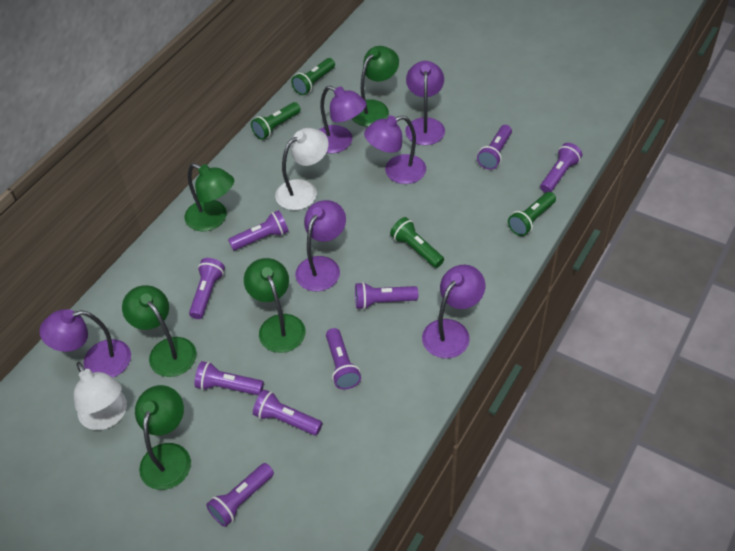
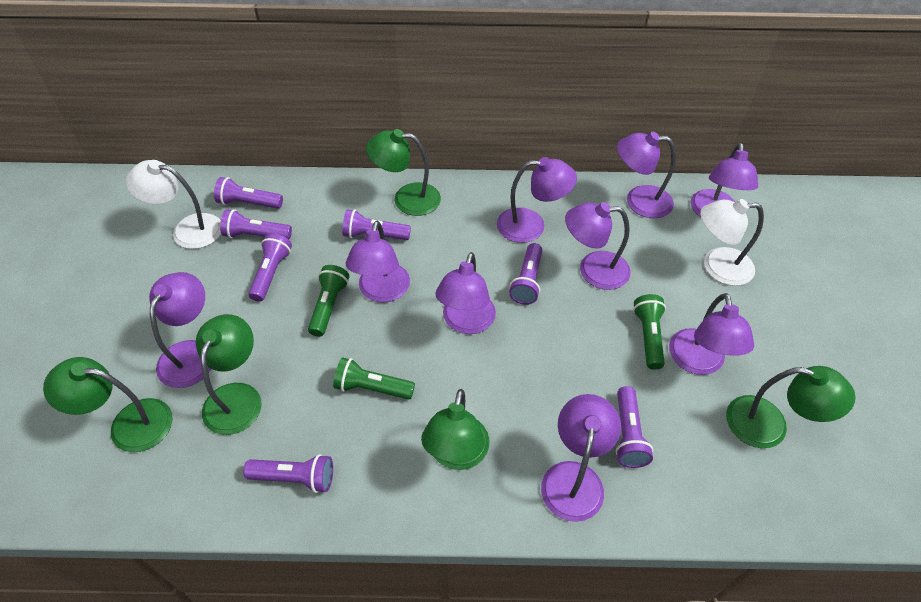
green flashlight: [251,102,301,140] [291,58,335,95] [390,217,444,268] [508,192,556,236] = 4 -> [308,265,349,337] [333,357,415,400] [633,294,666,370] = 3
purple flashlight: [189,258,225,319] [194,361,264,395] [206,463,274,527] [228,210,289,251] [253,390,322,436] [326,328,361,390] [355,282,418,310] [477,125,512,170] [540,143,582,193] = 9 -> [214,177,283,209] [220,209,292,240] [243,454,333,493] [248,233,292,302] [342,209,411,240] [509,243,542,305] [615,386,653,468] = 7
purple lamp: [39,309,131,378] [295,200,346,291] [319,86,366,153] [364,115,426,184] [405,61,445,145] [422,265,485,358] = 6 -> [149,272,211,388] [346,221,410,302] [435,252,496,334] [497,157,577,243] [541,394,621,522] [565,202,630,290] [617,132,676,218] [669,293,754,375] [691,143,758,217] = 9

